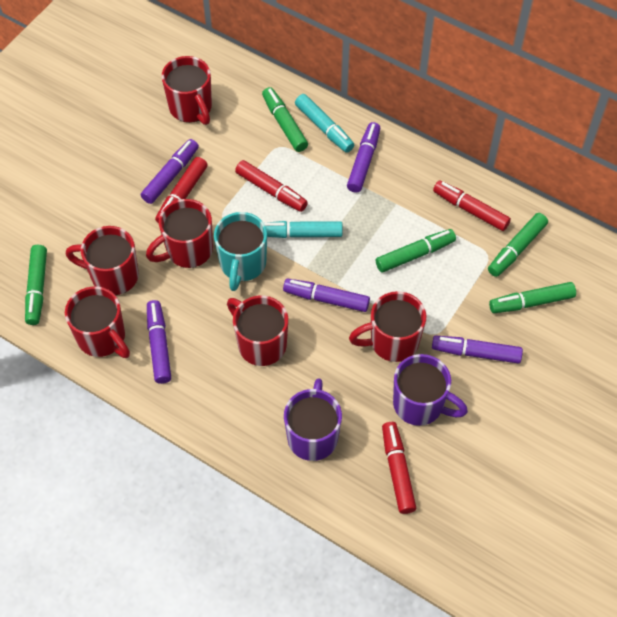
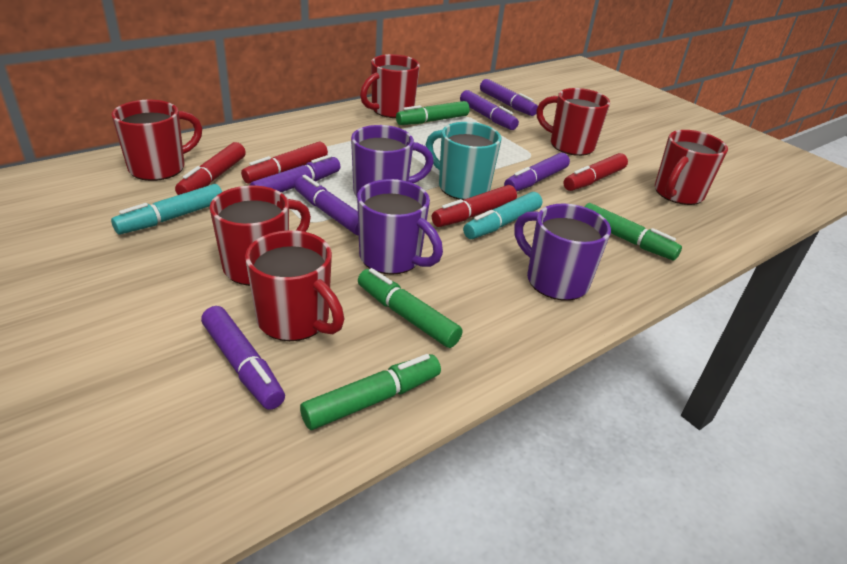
green marker: [25,245,47,325] [262,87,308,152] [376,229,456,272] [488,213,548,277] [489,282,576,313] = 5 -> [300,354,441,430] [358,268,463,348] [396,101,470,125] [585,203,682,260] = 4
purple marker: [141,139,199,204] [147,300,171,384] [283,279,370,312] [347,122,380,193] [432,335,523,364] = 5 -> [201,306,285,410] [250,155,340,192] [294,175,359,236] [460,90,519,130] [480,79,538,116] [504,152,570,192] = 6
purple mug: [284,378,342,461] [393,354,468,426] = 2 -> [351,125,434,197] [357,179,443,275] [514,204,611,301] = 3

